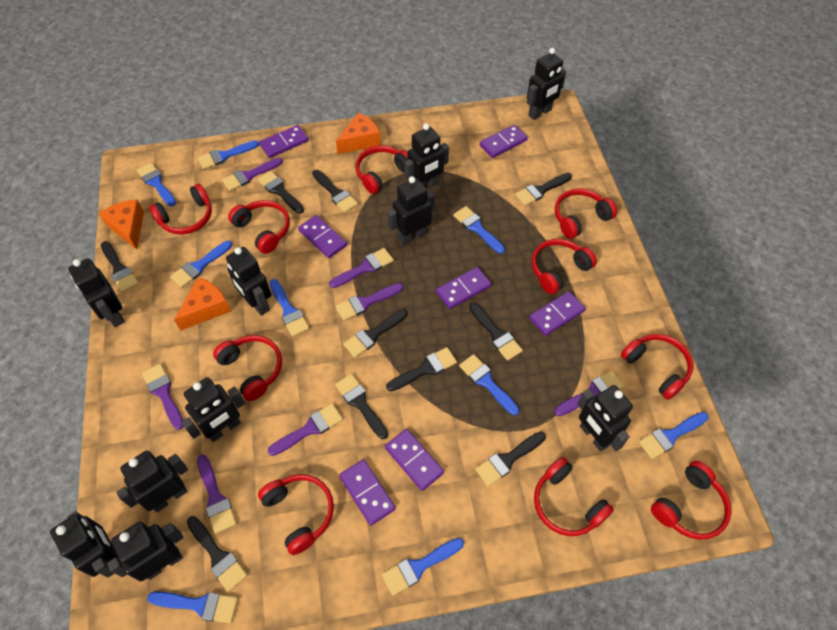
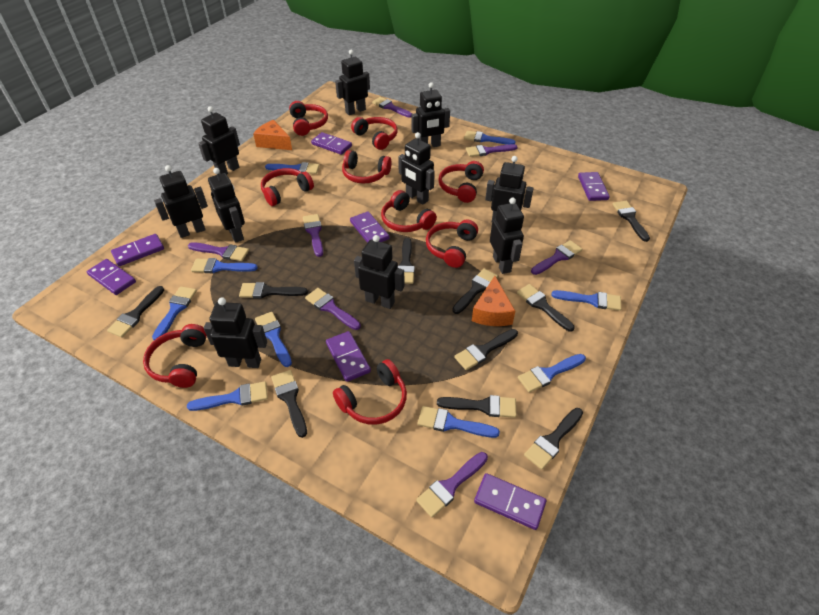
orange cheese: [99,199,144,250] [174,277,231,331] [336,113,381,154] = 3 -> [253,120,292,150] [472,276,515,326] = 2
red headphones: [149,184,212,235] [213,335,282,401] [228,200,290,254] [258,474,334,555] [356,145,407,194] [532,239,597,294] [534,457,614,536] [555,188,617,239] [621,334,693,400] [651,461,731,540] = 10 -> [143,324,207,388] [261,168,314,206] [289,101,328,136] [333,359,407,425] [342,150,392,184] [351,117,398,150] [381,190,437,232] [426,220,478,268] [438,161,484,203] = 9

